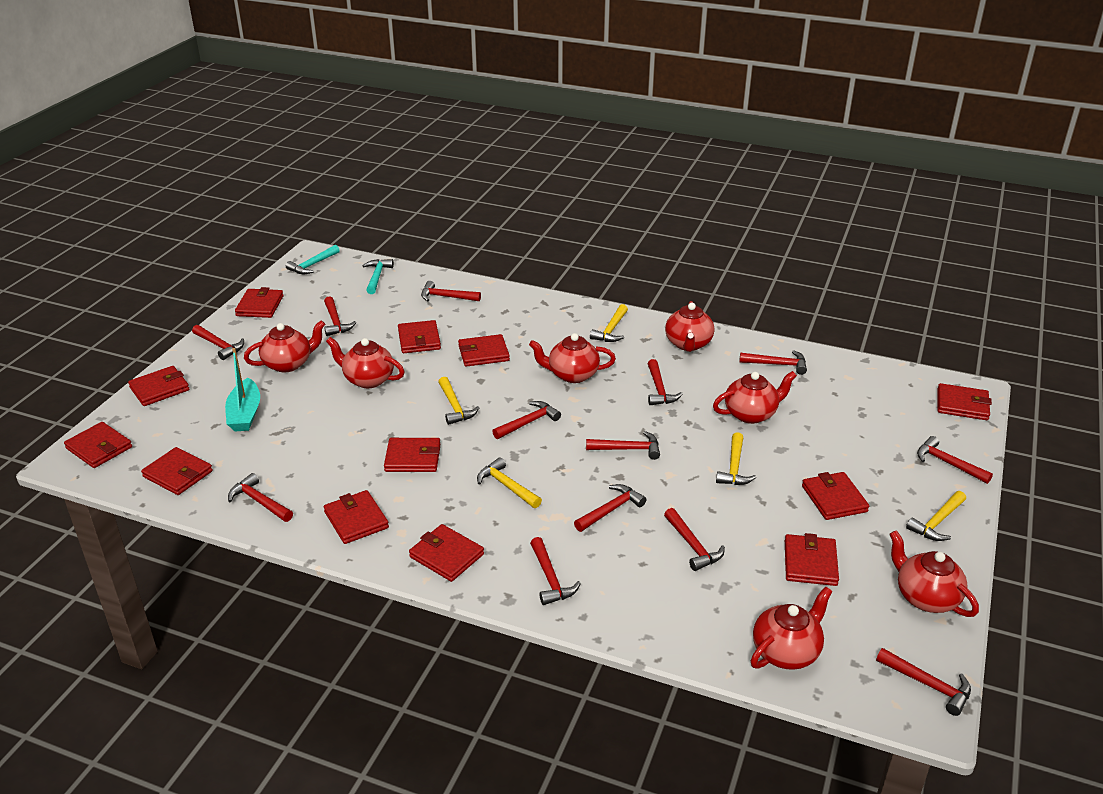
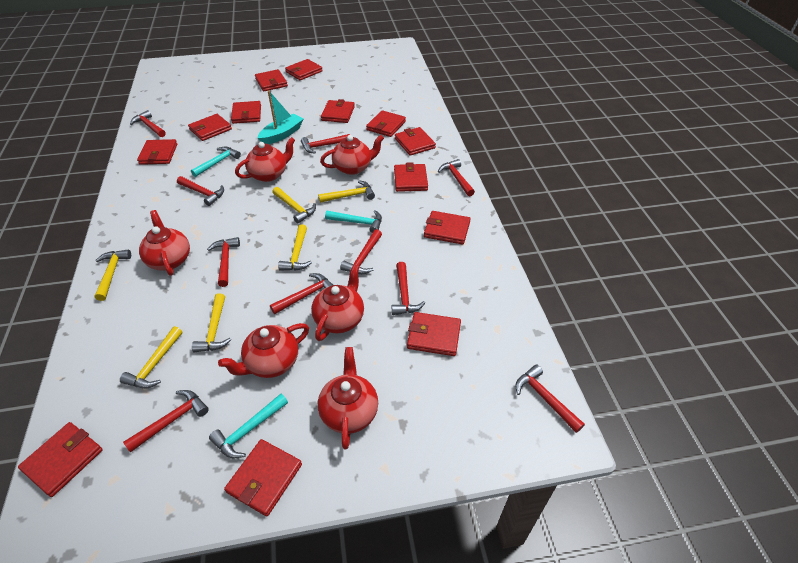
red hammer: [192,325,244,360] [228,473,293,522] [324,296,356,336] [421,281,481,301] [492,401,561,439] [530,537,581,605] [574,484,646,532] [586,431,660,460] [648,359,683,405] [664,508,725,571] [739,350,807,375] [876,648,971,716] [917,436,993,484] = 13 -> [123,390,209,453] [130,110,166,137] [177,176,224,206] [207,237,240,287] [270,273,333,314] [301,134,350,154] [340,229,382,274] [391,262,425,315] [438,159,475,196] [515,364,585,433] = 10
red teapot: [244,320,325,372] [326,337,404,388] [529,333,616,383] [665,301,715,352] [713,371,797,424] [751,587,832,670] [889,530,979,617] = 7 -> [139,210,190,276] [218,323,309,378] [235,137,295,182] [311,264,364,341] [318,347,378,450] [320,135,384,175] = 6
red wallet: [64,422,132,468] [128,366,189,406] [141,447,213,495] [235,287,283,318] [324,490,389,544] [384,438,440,472] [398,320,441,353] [409,524,484,582] [458,334,510,367] [785,533,839,586] [802,472,869,520] [937,383,992,420] = 12 -> [18,422,103,497] [137,139,177,165] [188,114,232,141] [224,439,302,516] [231,101,261,124] [255,69,288,91] [285,59,323,80] [321,99,355,123] [366,110,406,137] [394,162,428,192] [395,127,436,156] [407,312,461,356] [424,211,471,245] = 13
turquoise hammer: [286,245,340,274] [363,259,394,294] = 2 -> [191,146,241,177] [209,394,288,459] [325,210,382,233] = 3
yellow hammer: [439,377,479,425] [477,457,542,508] [590,304,628,342] [716,432,756,485] [906,491,966,541] = 5 -> [95,249,131,301] [120,326,183,388] [192,293,231,352] [272,187,316,223] [278,224,312,271] [318,180,375,203] = 6

